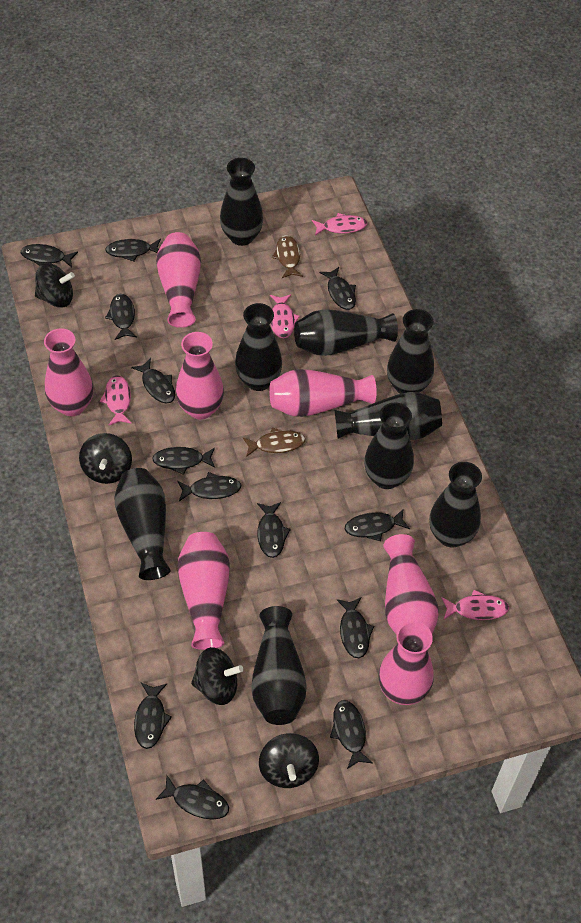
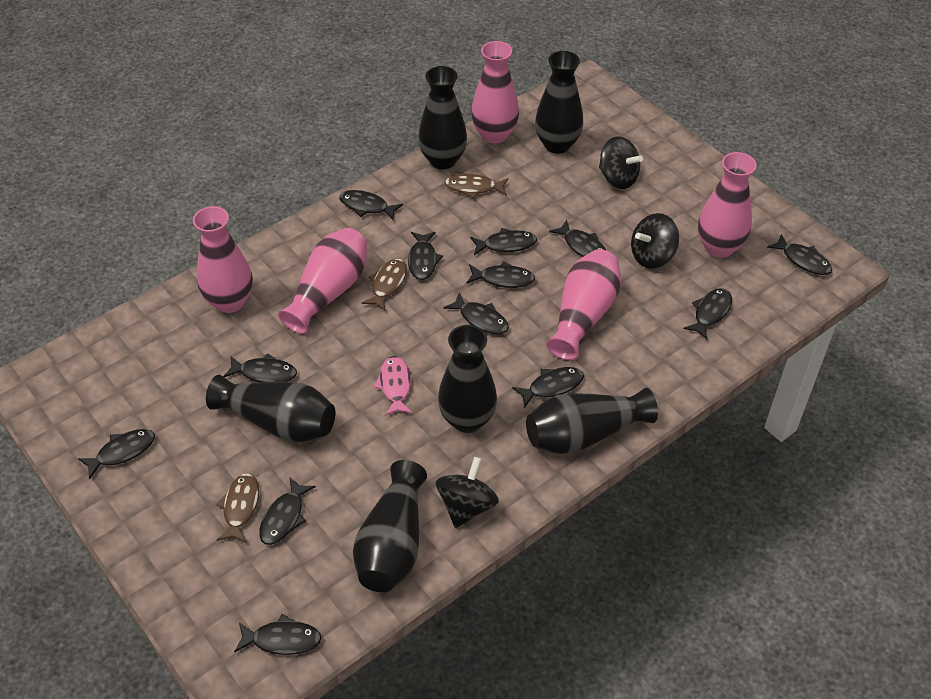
black spinning top: [35,263,75,308] [79,433,132,484] [191,647,243,705] [259,733,319,788] = 4 -> [436,457,499,528] [599,136,643,189] [631,213,679,269] = 3
black vase: [114,468,171,580] [220,158,263,246] [235,303,282,391] [251,606,307,725] [294,309,398,356] [335,392,442,440] [364,402,414,489] [387,309,434,394] [429,462,482,548] = 9 -> [206,375,335,442] [353,460,427,592] [418,66,467,169] [438,325,497,433] [526,388,658,454] [535,51,583,154] = 6
brown fish: [243,428,306,457] [272,235,303,278] = 2 -> [216,473,259,543] [362,259,407,310] [445,174,508,198] = 3
pink fish: [100,375,132,426] [270,294,300,339] [312,213,367,235] [441,590,509,620] = 4 -> [373,356,413,416] = 1
pink vase: [44,328,93,416] [156,232,201,328] [176,332,224,419] [177,532,230,650] [269,369,377,417] [378,621,434,705] [383,534,439,635] = 7 -> [193,206,253,313] [278,228,367,334] [471,41,519,144] [546,249,621,360] [698,152,757,258] = 5

